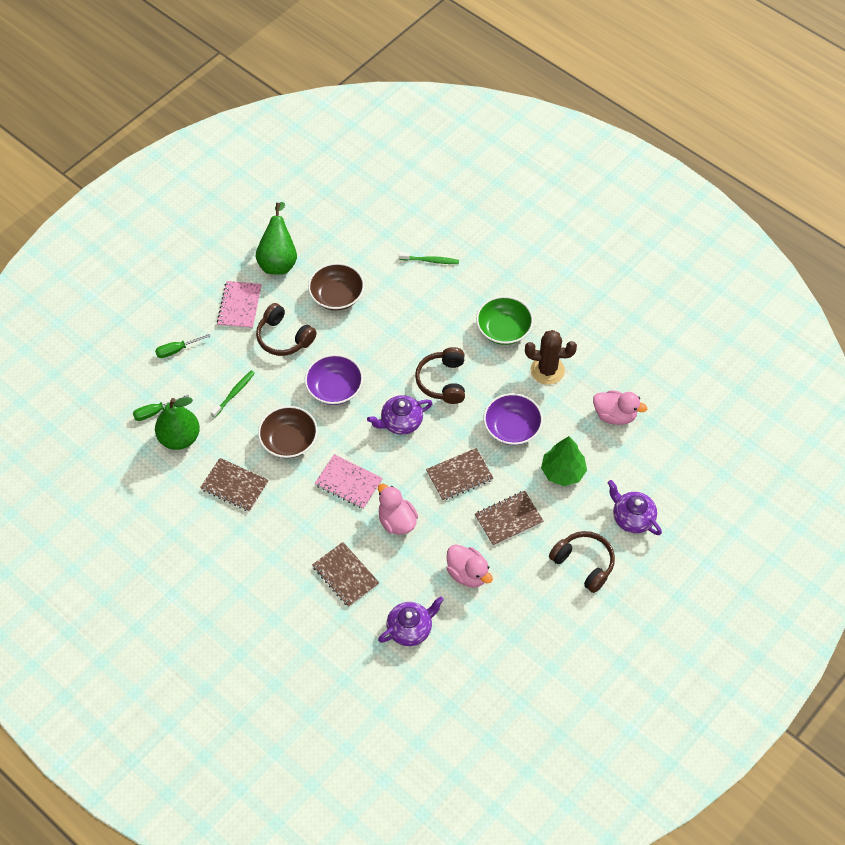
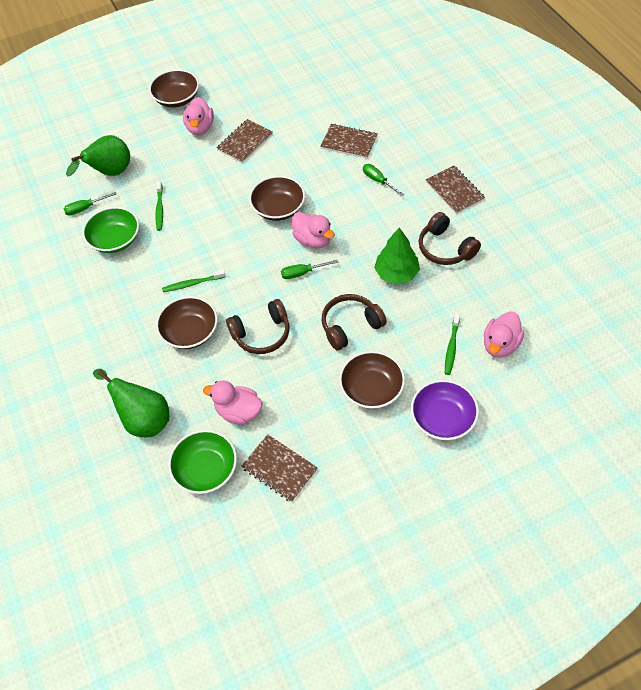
brown bowl: [258,406,318,458] [308,263,364,311] = 2 -> [149,69,199,107] [156,296,218,349] [249,176,305,221] [339,351,405,409] = 4
brown cactus: [525,330,577,385] = 1 -> none = 0
green bowl: [476,296,533,345] = 1 -> [82,207,139,253] [168,430,237,494] = 2
green screwdriver: [133,395,190,421] [155,334,211,358] = 2 -> [64,192,117,216] [281,260,338,279] [363,164,404,196] = 3
green toothbrush: [211,370,255,418] [399,252,459,264] = 2 -> [155,181,163,231] [162,270,226,292] [445,313,460,375] = 3
pink duck: [378,484,418,535] [446,544,493,588] [593,390,647,425] = 3 -> [183,97,214,135] [203,380,263,425] [292,212,335,248] [484,312,524,358] = 4
pink notebook: [217,281,262,329] [315,454,383,509] = 2 -> none = 0
purple bowl: [305,354,363,405] [484,393,543,445] = 2 -> [411,380,479,440] = 1
purple teapot: [367,395,433,435] [378,596,444,646] [607,480,662,535] = 3 -> none = 0

